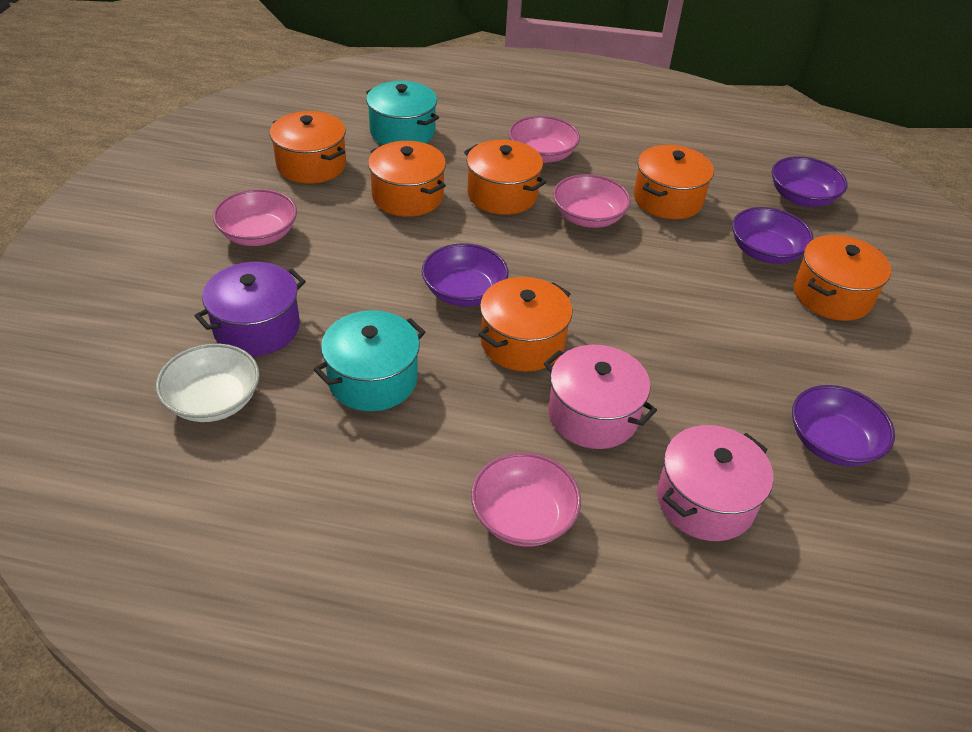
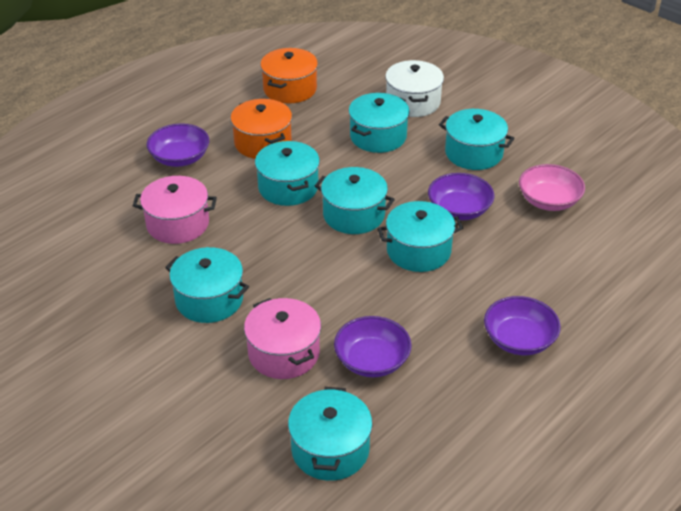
orange pot: [270,111,346,184] [368,141,446,217] [464,140,547,215] [478,277,572,372] [634,145,714,219] [794,235,891,321] = 6 -> [231,99,292,159] [260,48,318,103] = 2
pink bowl: [213,189,297,246] [471,452,581,546] [509,116,580,163] [553,174,631,228] = 4 -> [519,164,585,211] = 1
purple pot: [194,262,306,356] = 1 -> none = 0
turquoise pot: [314,310,425,411] [366,81,439,145] = 2 -> [165,247,249,323] [255,141,320,206] [288,387,372,481] [315,167,395,234] [349,93,410,153] [377,201,463,272] [439,109,515,170] = 7
white bowl: [156,344,260,422] = 1 -> none = 0
white pot: none = 0 -> [385,60,444,117] = 1

